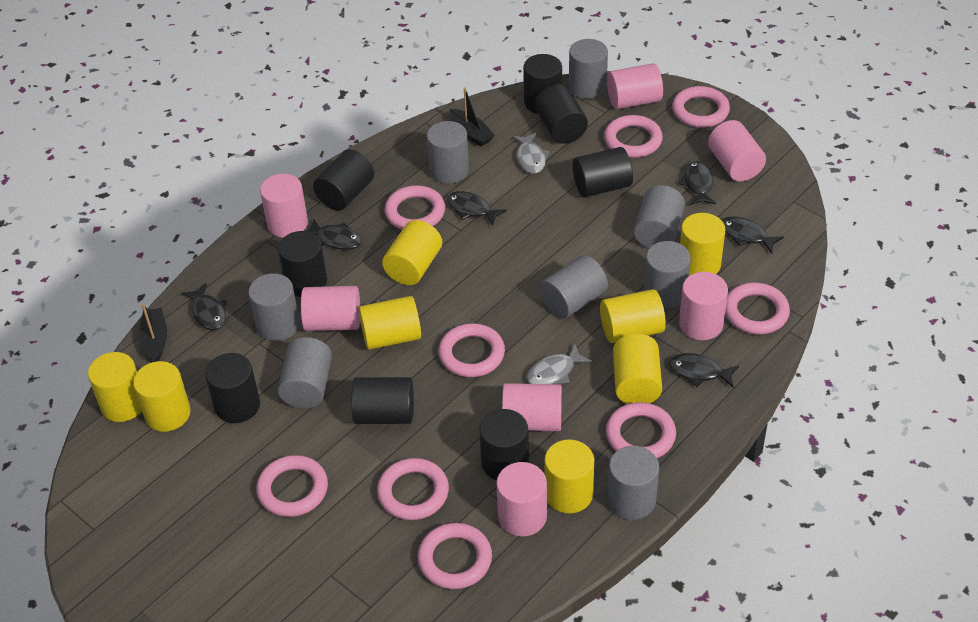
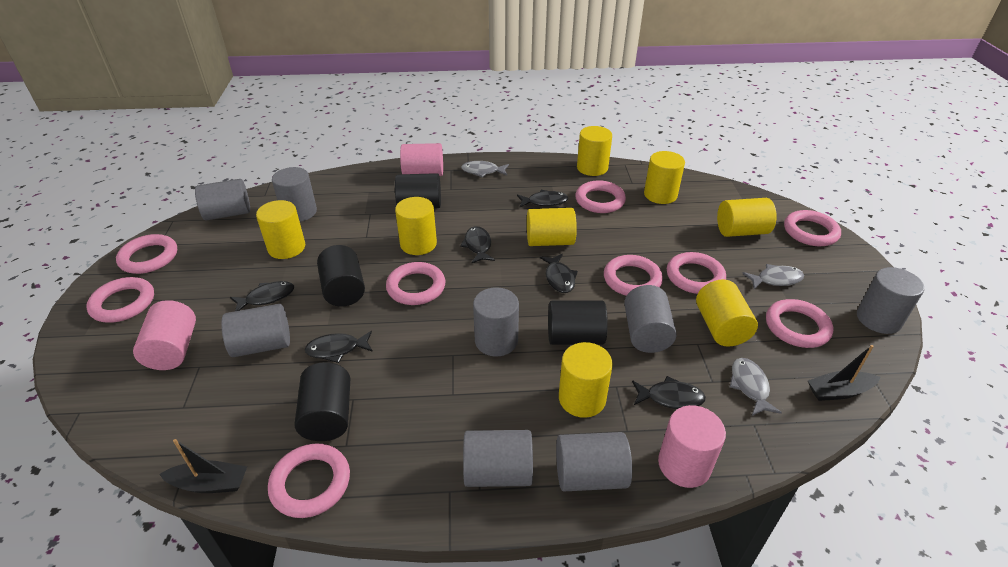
black cylinder: [205,353,260,423] [278,231,327,297] [313,150,374,211] [351,377,414,424] [479,409,529,480] [523,54,562,114] [535,84,588,144] [573,147,633,197] = 8 -> [295,362,351,441] [317,245,365,307] [395,173,441,208] [548,300,608,345] = 4
grey fish: [512,133,550,174] [526,344,592,384] = 2 -> [461,161,509,178] [730,358,782,416] [742,264,804,289] = 3
pink cylinder: [260,174,308,238] [301,286,360,331] [496,462,547,537] [502,383,562,431] [607,63,663,109] [679,272,728,340] [708,120,766,182] = 7 -> [133,300,196,370] [400,143,443,176] [658,405,726,488] = 3

